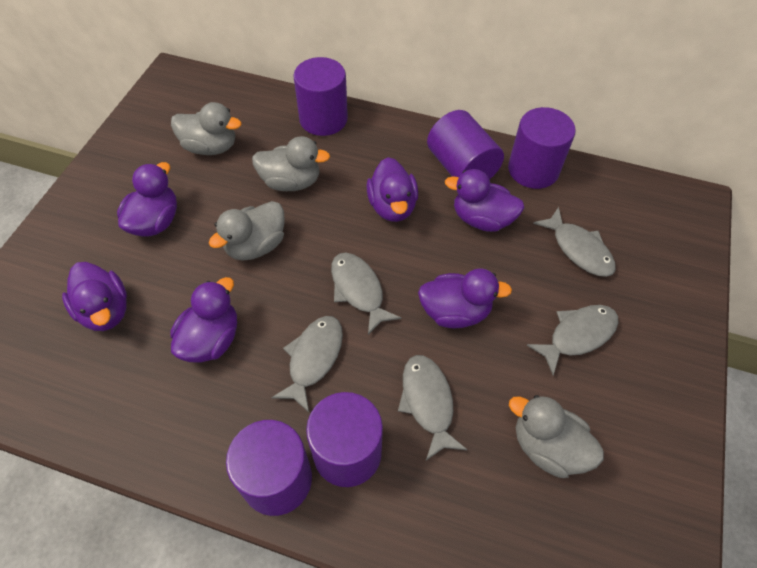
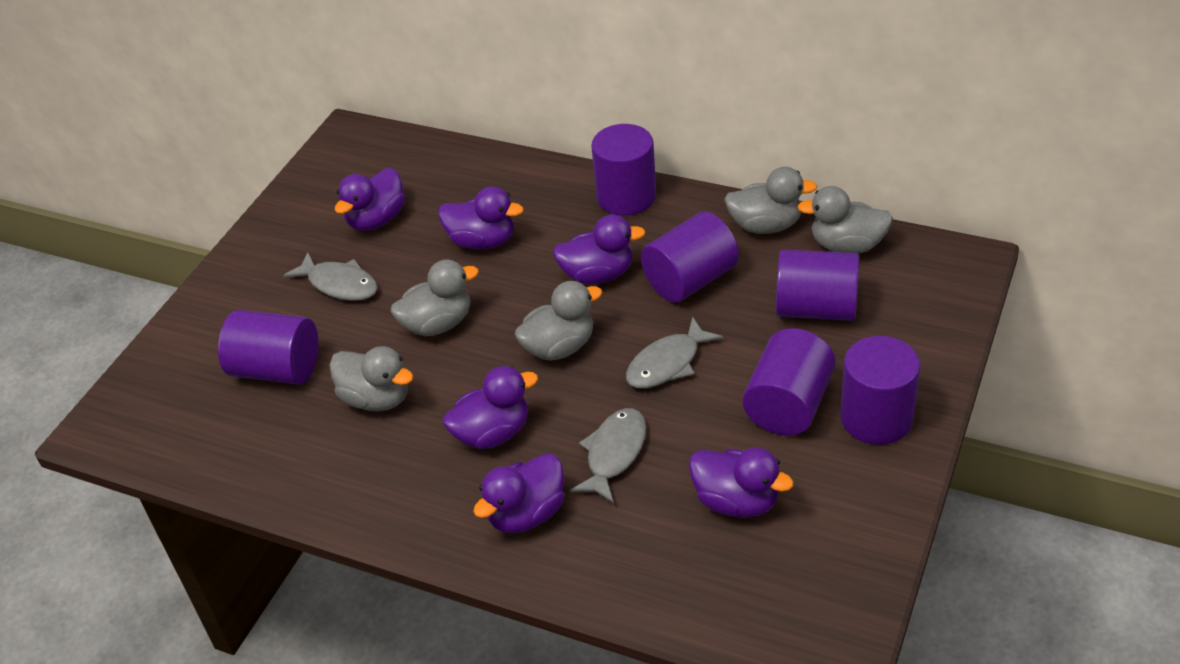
grey duck: [171,102,241,155] [209,201,285,261] [252,136,330,191] [509,395,604,478] = 4 -> [329,346,414,412] [391,260,479,336] [514,281,603,361] [724,167,817,234] [797,186,893,254] = 5
grey fish: [271,316,343,412] [331,253,401,335] [398,355,467,460] [527,305,618,375] [533,207,616,277] = 5 -> [283,252,378,301] [570,408,647,504] [626,316,723,388] = 3
purple cylinder: [226,420,312,516] [293,57,348,136] [306,392,383,487] [427,110,504,180] [508,107,576,189] = 5 -> [218,310,318,385] [591,124,656,216] [641,212,739,303] [743,328,836,436] [776,249,859,321] [840,336,920,445] = 6

